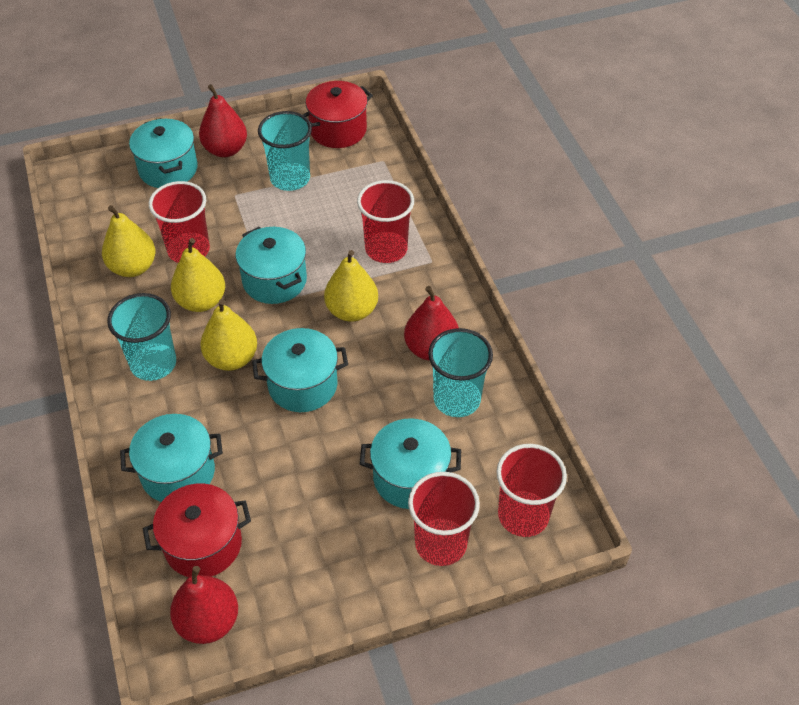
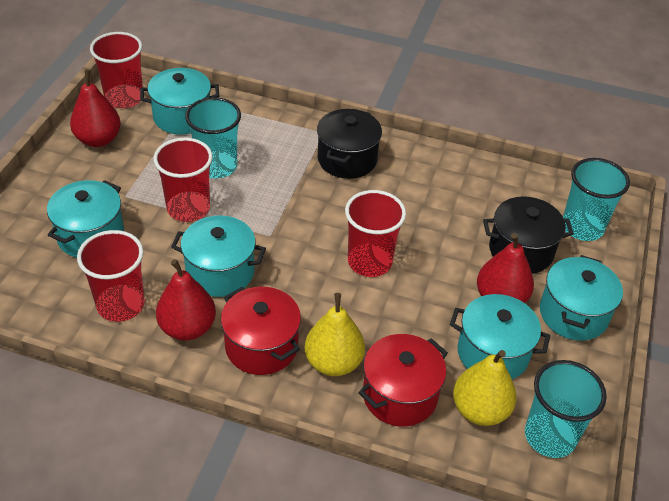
black pot: none = 0 -> [317,109,382,179] [483,196,574,274] = 2
yellow pear: [102,205,156,277] [171,238,225,312] [200,299,257,371] [324,250,378,322] = 4 -> [304,293,365,376] [453,350,517,426] = 2

